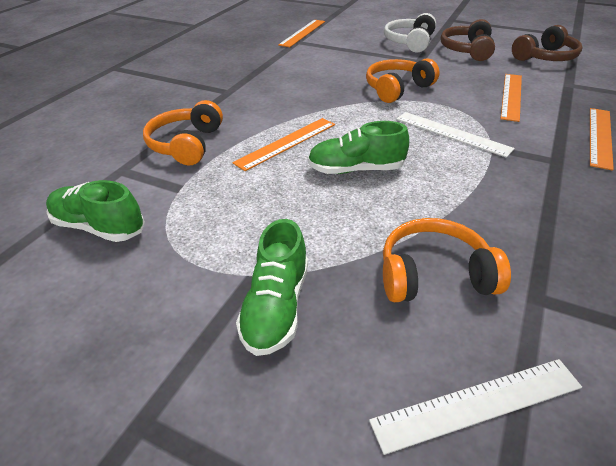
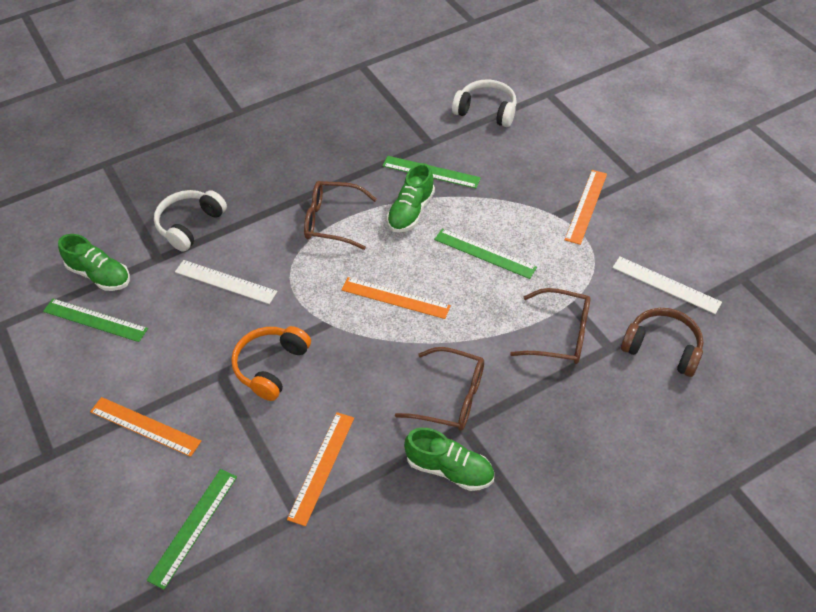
brown glasses: none = 0 -> [304,181,377,250] [395,347,484,431] [510,288,590,364] = 3
brown headphones: [440,19,495,61] [512,25,582,61] = 2 -> [621,308,703,377] = 1
green ruler: none = 0 -> [43,299,148,342] [146,469,237,590] [383,156,481,189] [434,229,537,279] = 4
orange headphones: [143,100,223,165] [366,58,440,103] [383,218,511,302] = 3 -> [231,326,311,401] = 1
white headphones: [384,13,436,53] = 1 -> [154,190,227,252] [452,79,517,127] = 2

